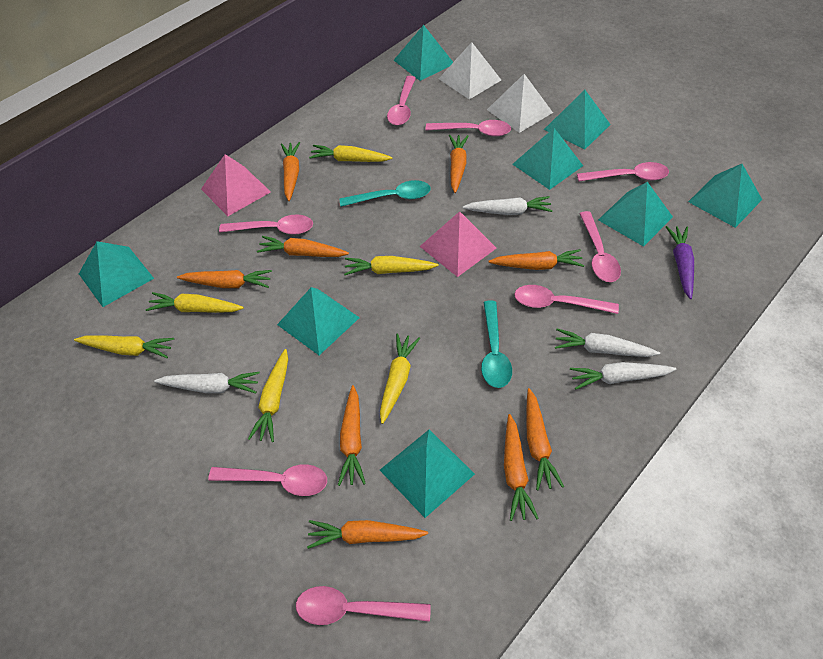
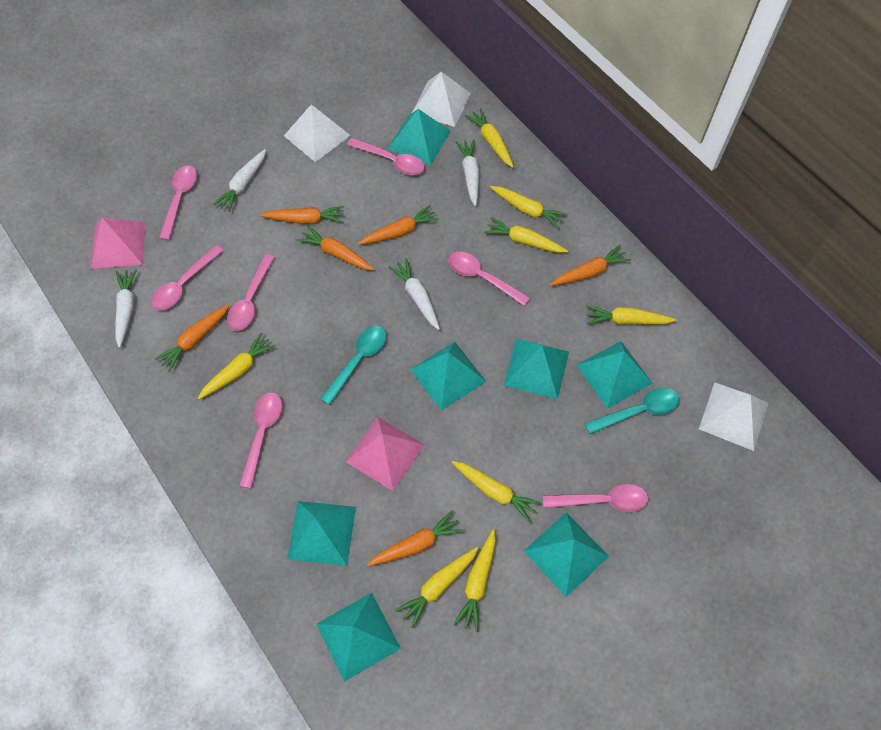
orange carrot: [177,270,272,288] [257,236,349,257] [281,142,300,201] [307,520,428,549] [338,385,366,486] [449,135,468,193] [488,249,584,270] [504,414,539,521] [526,388,564,490] = 9 -> [155,304,229,372] [260,206,344,224] [297,225,374,270] [358,205,439,245] [367,510,464,566] [550,245,631,286] = 6
pink spoon: [208,464,327,496] [219,214,313,235] [296,586,431,625] [387,76,416,125] [426,120,511,136] [514,285,619,314] [577,162,669,182] [579,211,621,282] = 8 -> [151,245,224,310] [159,166,197,240] [227,254,275,331] [239,393,282,489] [347,138,425,175] [448,252,530,306] [543,484,648,512] = 7
purple carrot: [666,226,694,299] = 1 -> none = 0
turquoise pyramid: [79,241,154,307] [277,287,360,355] [380,430,475,518] [394,25,453,81] [512,128,583,190] [544,90,611,150] [598,182,673,247] [688,164,762,228] = 8 -> [287,501,356,566] [316,593,401,682] [388,109,451,165] [410,342,486,410] [504,339,569,399] [524,512,609,597] [577,341,653,409] = 7
white pyramid: [439,42,501,99] [487,74,553,133] = 2 -> [284,105,351,162] [412,72,471,127] [699,382,769,451] = 3
yellow carrot: [74,335,174,358] [146,292,244,313] [248,349,288,442] [309,145,392,162] [344,256,439,275] [380,334,420,424] = 6 -> [198,332,276,399] [395,547,479,629] [452,461,542,523] [453,529,496,632] [465,108,514,168] [484,217,568,253] [490,186,568,229] [586,305,677,325] = 8

